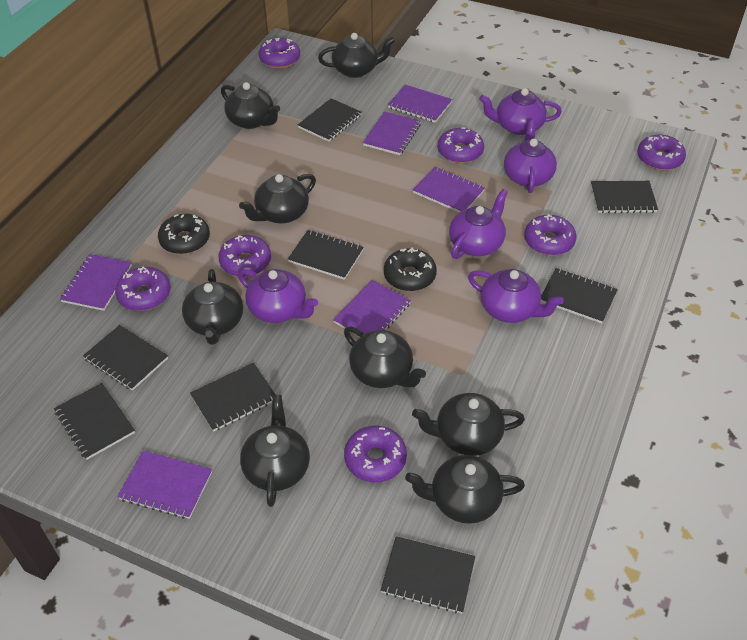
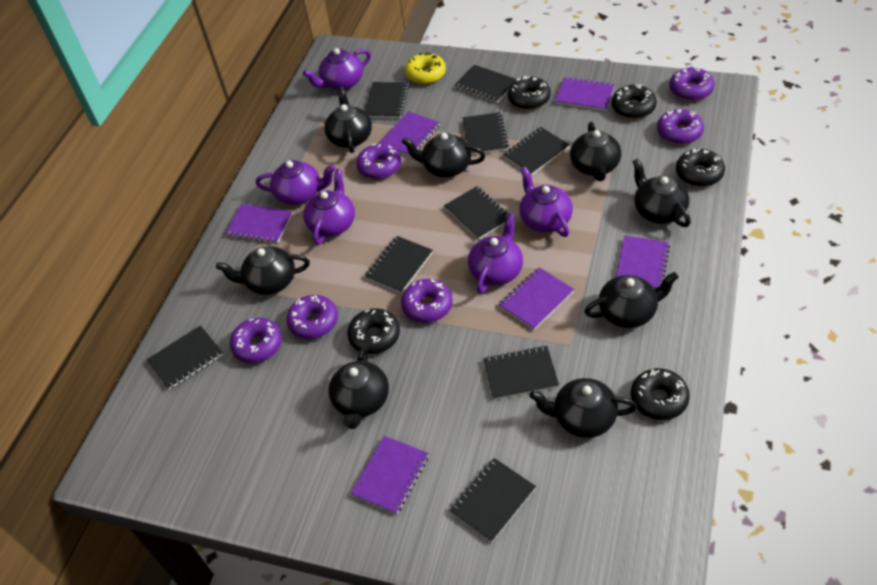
black donut: [158,214,210,254] [384,247,437,291] = 2 -> [347,308,400,354] [508,76,551,110] [612,84,657,119] [631,368,690,420] [676,149,725,187] = 5
black notebook: [54,383,135,460] [83,325,168,391] [190,363,276,432] [288,230,364,280] [298,98,362,142] [381,536,475,614] [541,268,618,324] [591,181,658,213] = 8 -> [146,325,223,390] [365,82,409,118] [365,236,433,293] [444,186,508,240] [449,458,536,542] [455,65,517,103] [463,112,509,155] [483,346,559,400] [503,127,570,175] = 9
purple donut: [115,267,171,311] [219,235,271,277] [259,38,300,68] [344,425,407,482] [438,127,484,163] [524,214,577,255] [637,134,686,170] = 7 -> [230,318,282,363] [286,295,338,339] [356,144,401,179] [401,279,453,323] [657,109,704,144] [669,67,715,101] = 6
yellow donut: none = 0 -> [405,52,446,84] = 1

